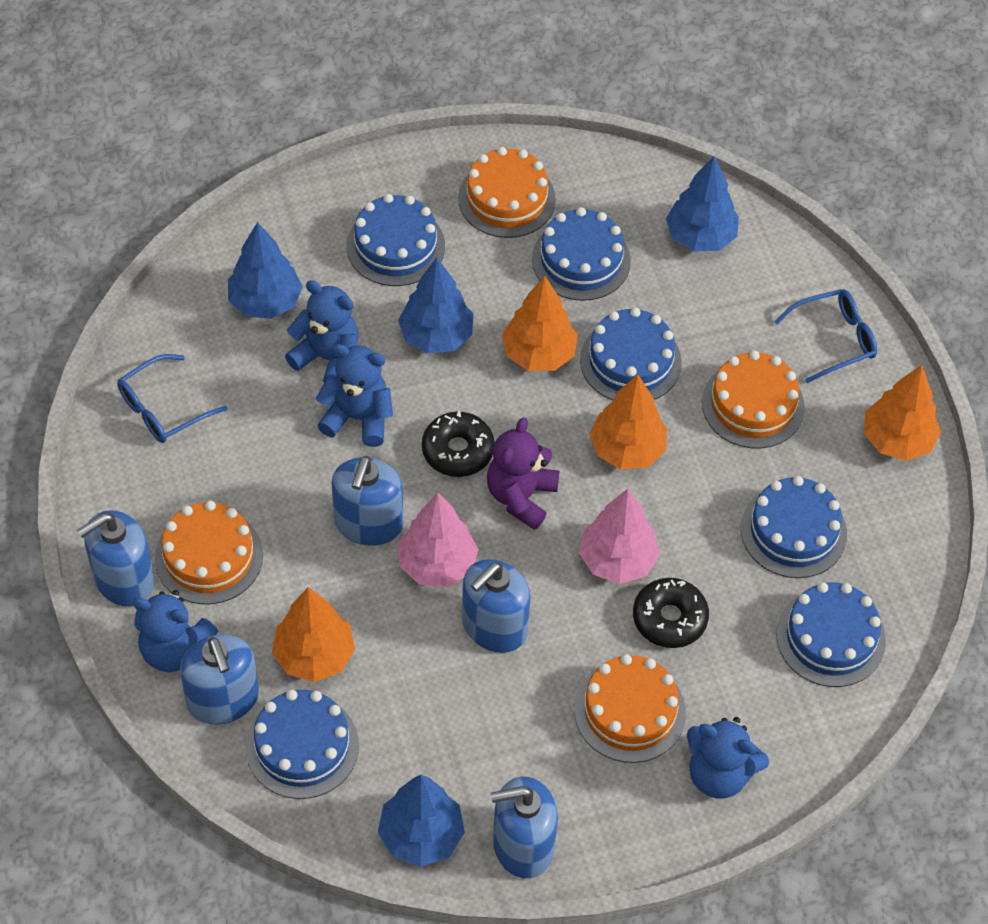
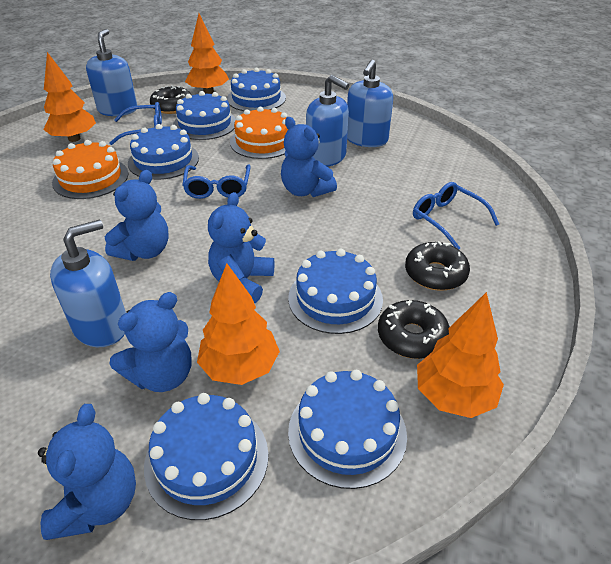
black donut: [422,411,495,477] [633,578,709,648] = 2 -> [150,85,191,114] [378,300,450,359] [405,241,470,291] = 3
blue glasses: [117,354,228,443] [774,289,877,383] = 2 -> [110,102,162,145] [182,164,251,199] [413,182,499,249] = 3
blue soap dispenser: [77,510,155,607] [180,634,259,725] [331,456,403,546] [462,559,531,653] [491,776,558,878] = 5 -> [50,220,126,347] [86,29,138,116] [306,75,349,167] [347,60,393,147] = 4
blue teddy bear: [132,590,218,672] [285,280,358,382] [316,344,393,447] [687,717,769,798] = 4 -> [38,404,136,540] [105,170,169,261] [110,292,192,392] [208,192,274,303] [281,117,337,197] = 5
blue tree: [228,222,303,319] [378,775,465,867] [398,258,473,354] [666,156,739,252] = 4 -> none = 0
orange cake: [155,501,263,604] [458,147,556,238] [574,654,686,763] [702,351,805,448] = 4 -> [52,140,128,199] [230,107,288,159] = 2
pink tree: [398,493,479,587] [579,489,660,584] = 2 -> none = 0
purple teddy bear: [487,417,559,530] = 1 -> none = 0

